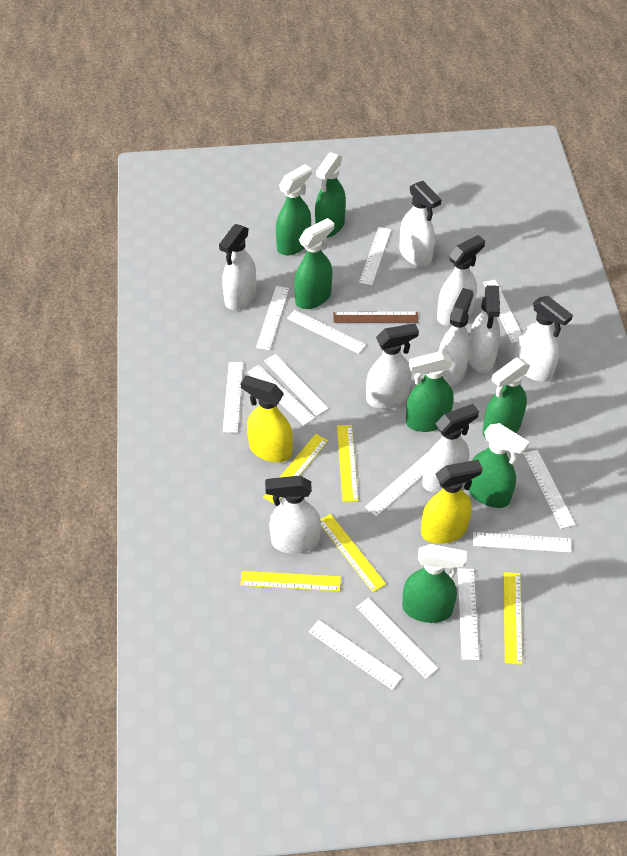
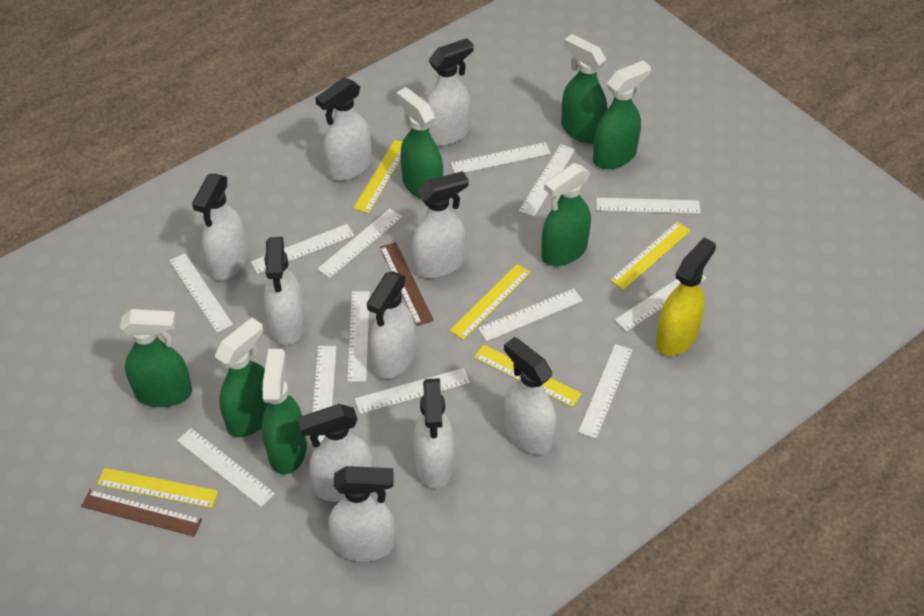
brown ruler: [333,312,418,323] = 1 -> [81,489,202,537] [380,242,434,326] = 2
white spray bottle: [219,224,256,310] [265,476,321,554] [366,323,419,409] [399,181,441,267] [422,404,479,493] [437,235,485,326] [439,288,474,386] [468,285,500,373] [515,296,573,382] = 9 -> [192,174,248,281] [264,237,305,345] [297,404,373,502] [315,78,372,181] [328,466,395,562] [367,272,415,379] [412,171,469,278] [413,378,454,489] [426,38,473,146] [504,337,556,455] = 10
yellow spray bottle: [240,376,293,462] [421,460,483,544] = 2 -> [656,237,716,356] = 1

